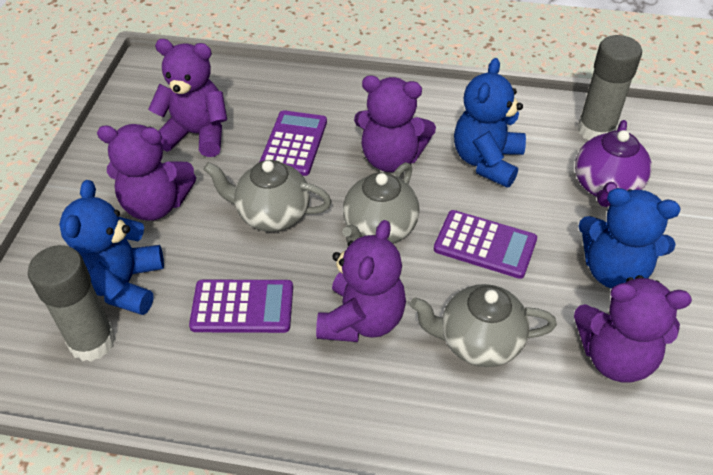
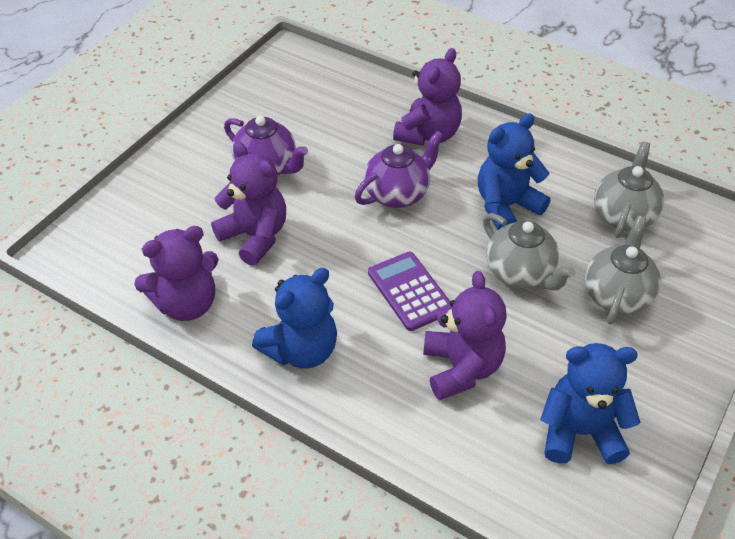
grey glue stick: [28,245,116,361] [577,35,642,140] = 2 -> none = 0
purple calculator: [189,280,293,333] [260,110,327,176] [434,210,537,279] = 3 -> [368,252,451,331] = 1
purple teapot: [575,120,652,207] = 1 -> [224,116,308,175] [355,131,444,208] = 2
purple teddy bear: [97,124,196,221] [148,39,227,157] [316,220,406,342] [354,75,436,172] [574,275,692,383] = 5 -> [134,226,219,321] [211,141,286,266] [393,48,462,146] [423,271,507,400] = 4

